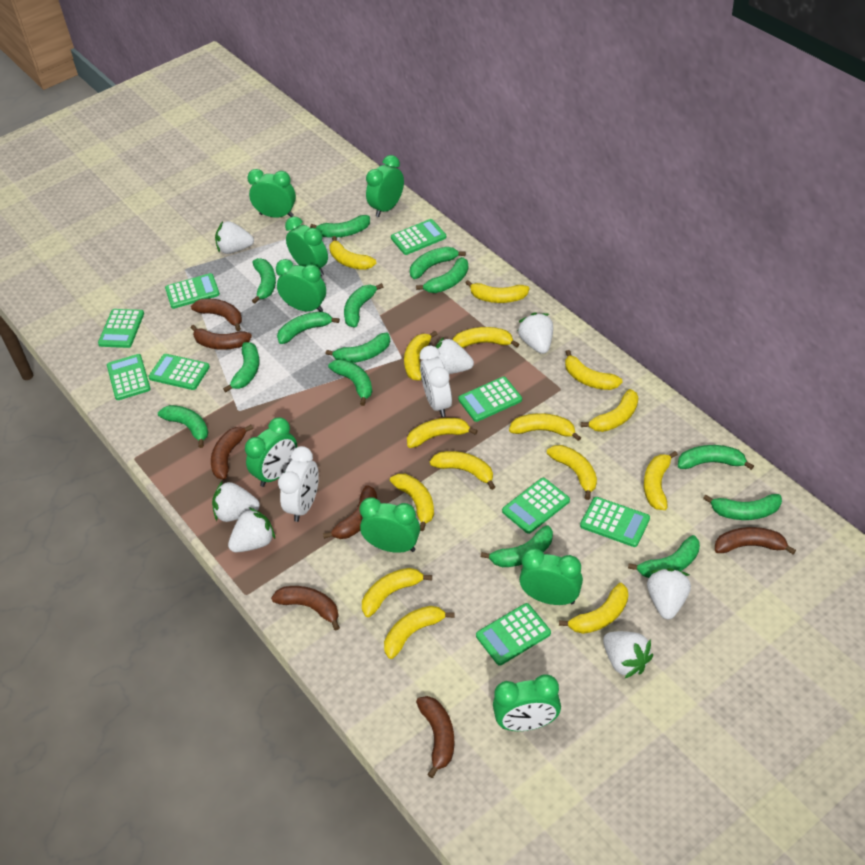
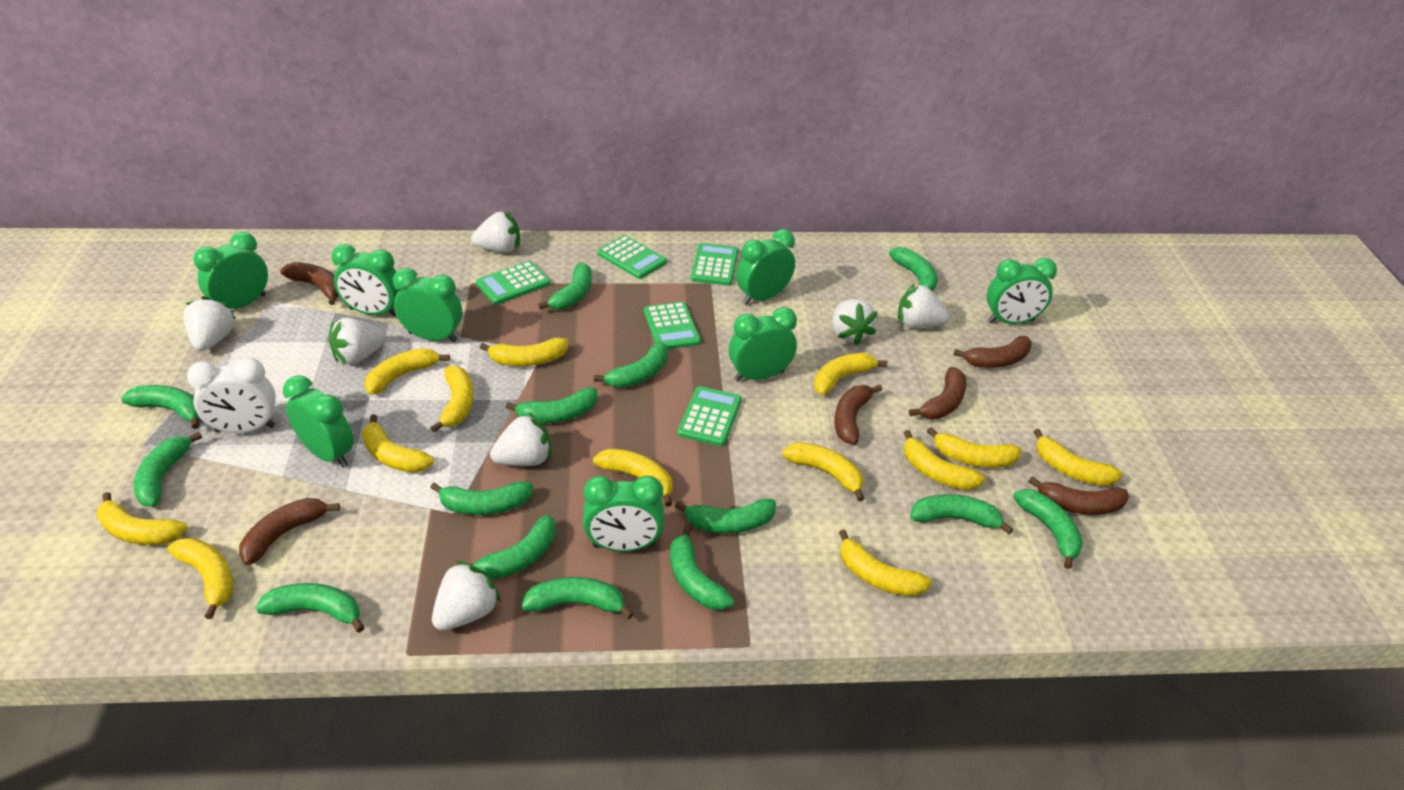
brown banana: [191,298,242,331] [191,325,252,350] [211,425,253,479] [271,586,340,631] [323,485,377,539] [416,696,455,778] [715,527,796,554] = 7 -> [239,498,340,565] [280,262,339,305] [834,385,882,444] [909,367,967,419] [954,336,1032,368] [1028,476,1129,515] = 6
green calculator: [98,309,144,348] [107,354,151,400] [148,354,210,390] [165,273,220,309] [391,219,446,255] [458,377,522,422] [476,603,551,666] [502,478,570,534] [580,497,650,547] = 9 -> [476,261,550,305] [597,235,667,279] [644,302,701,349] [677,386,742,446] [691,243,738,286] = 5
white clock: [278,446,319,522] [420,346,452,417] = 2 -> [187,358,276,433] = 1
yellow banana: [329,236,376,270] [362,568,432,617] [384,606,455,659] [390,474,434,531] [404,331,437,380] [407,418,478,448] [430,451,495,490] [453,327,519,348] [466,280,529,303] [509,413,581,441] [547,445,597,500] [559,583,628,634] [565,350,623,390] [581,389,638,432] [644,451,678,510] = 15 -> [97,492,188,545] [167,538,233,619] [362,414,434,473] [365,348,450,395] [431,365,474,433] [480,337,568,366] [593,449,673,507] [782,442,865,501] [814,353,888,395] [839,530,932,597] [904,430,985,490] [927,427,1022,468] [1033,429,1123,486] = 13

